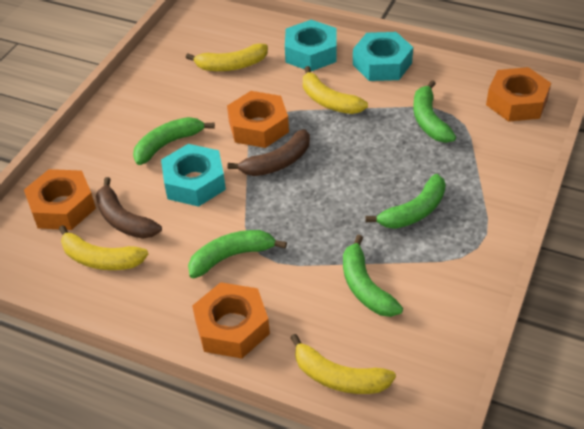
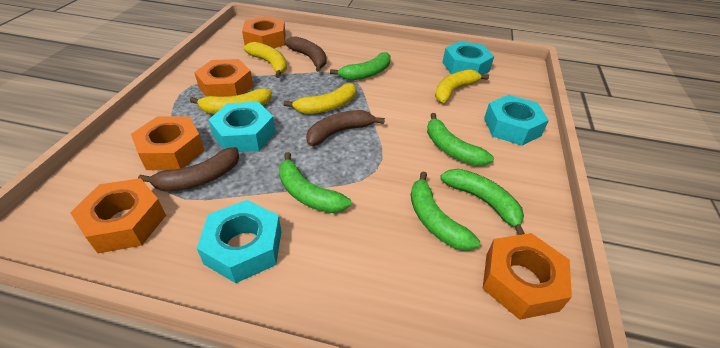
brown banana: [96,177,162,239] [227,129,310,176] = 2 -> [138,147,239,192] [284,36,327,72] [306,110,385,146] = 3
orange nut: [24,169,96,230] [192,282,270,359] [227,91,289,148] [486,67,551,122] = 4 -> [70,178,166,253] [131,117,205,170] [194,59,253,97] [242,16,286,48] [483,233,572,320] = 5
turquoise nut: [161,144,226,207] [285,20,337,71] [353,32,413,81] = 3 -> [197,200,281,283] [209,102,275,152] [442,41,494,75] [484,95,549,146] = 4

